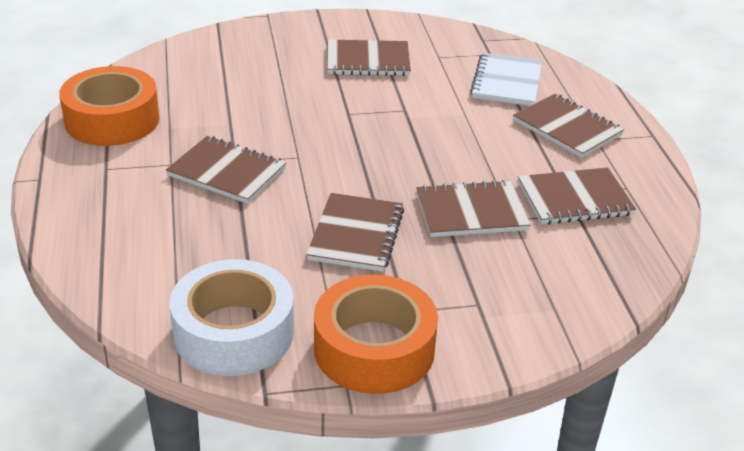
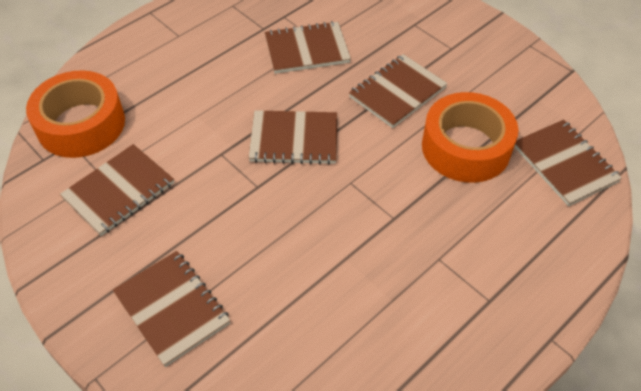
white notebook: [470,53,542,106] = 1 -> none = 0
white tape: [170,259,294,376] = 1 -> none = 0

